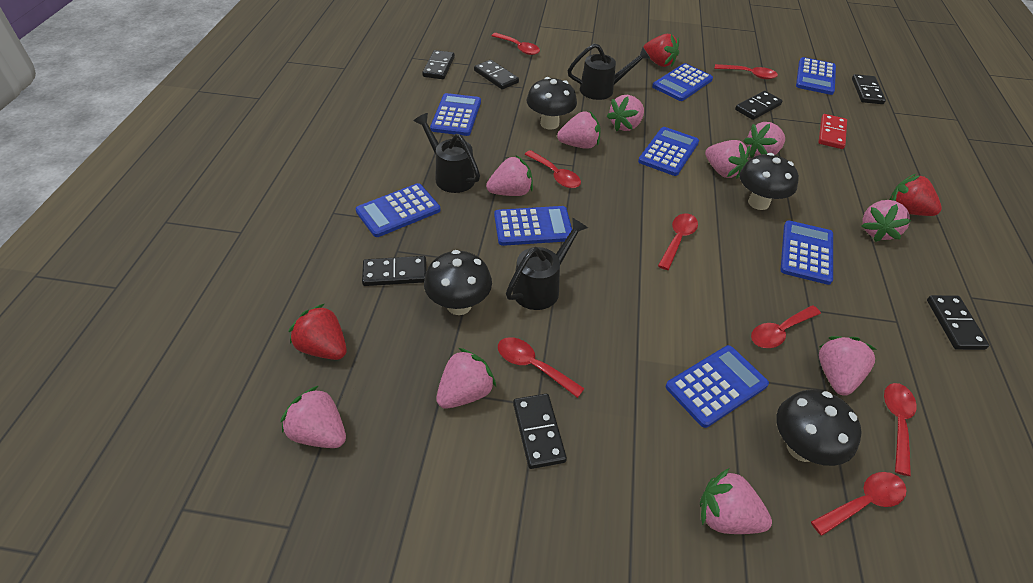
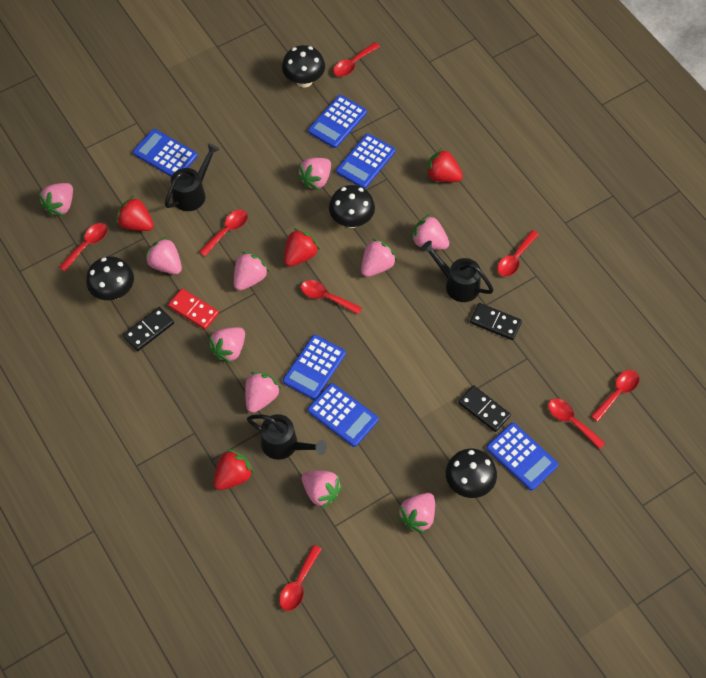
black domino: [362,256,427,286] [422,50,455,79] [474,60,519,89] [513,394,567,469] [735,91,783,120] [852,74,886,104] [927,295,989,350] = 7 -> [123,307,174,351] [458,385,511,432] [470,303,522,340] = 3
blue calculator: [355,183,441,237] [430,93,481,136] [494,206,572,246] [638,127,699,176] [652,63,713,101] [666,345,769,428] [781,221,833,285] [796,57,836,95] = 8 -> [133,129,197,177] [283,335,346,400] [307,383,379,447] [308,95,367,148] [336,133,395,189] [486,423,558,491] = 6
red strawberry: [289,304,347,360] [644,34,679,67] [889,174,942,216] = 3 -> [116,196,154,231] [213,449,254,490] [284,228,320,267] [426,148,463,182] = 4

